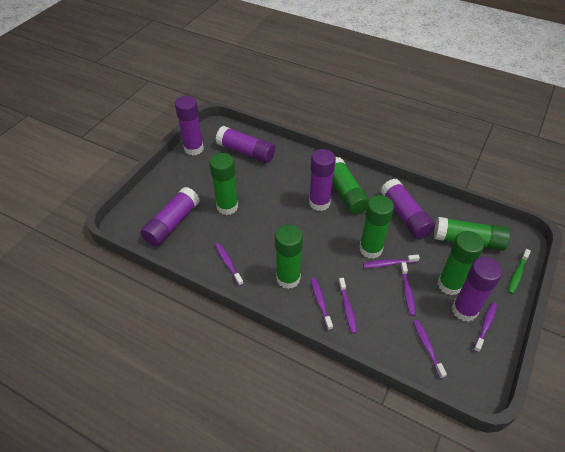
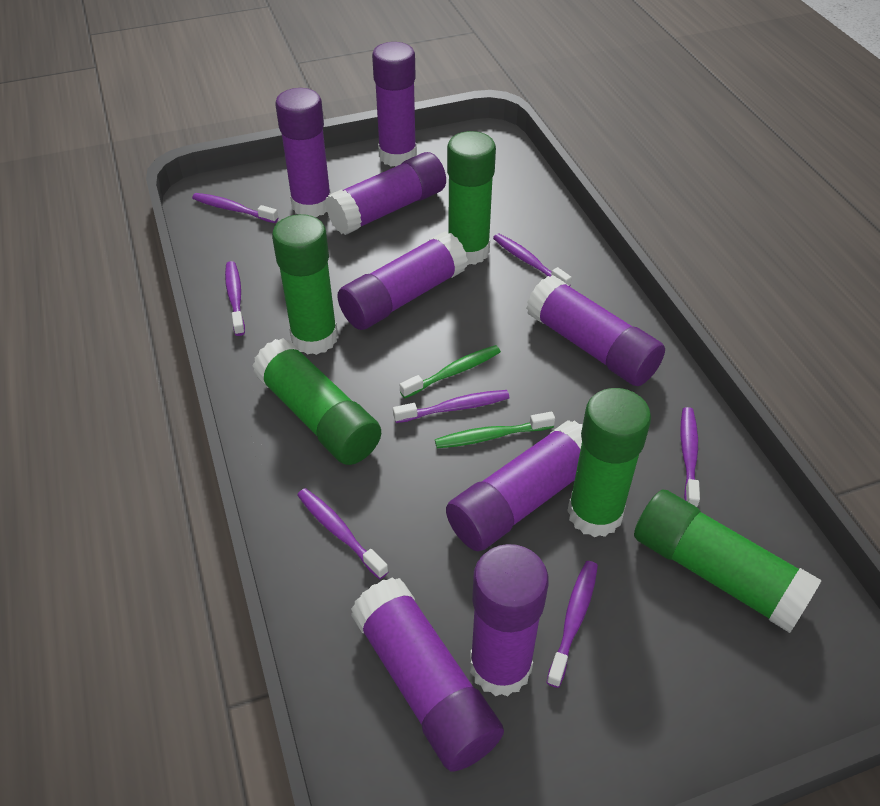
green glue stick: [209,153,238,215] [275,225,303,289] [332,157,370,215] [360,195,394,259] [434,217,510,251] [438,231,484,295] = 6 -> [252,338,381,465] [272,214,338,355] [447,131,496,265] [567,388,651,537] [634,490,822,633] = 5
green toothbrush: [508,249,531,294] = 1 -> [400,345,501,398] [435,412,555,448] = 2
purple glue stick: [141,187,200,247] [175,96,204,156] [216,126,275,163] [309,149,336,211] [381,179,435,239] [452,257,502,322] = 6 -> [275,88,331,217] [325,152,446,235] [337,231,468,330] [351,577,504,772] [372,42,417,167] [446,420,583,551] [470,544,549,696] [526,275,665,386] = 8

